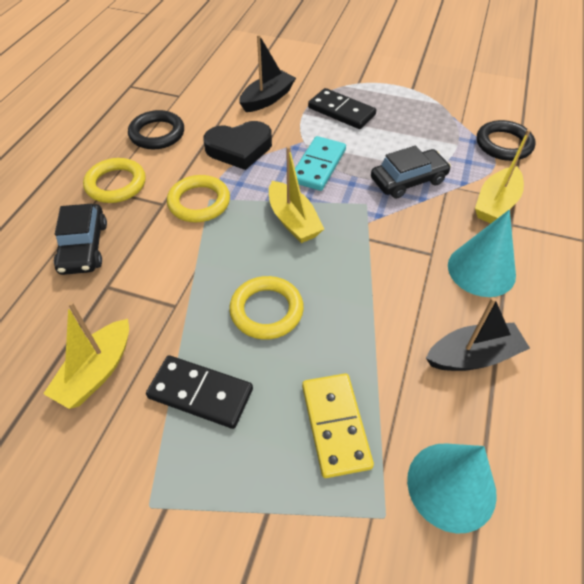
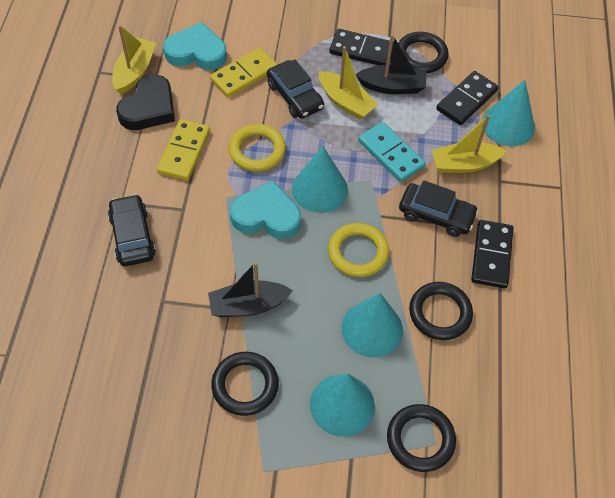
black car: [54,204,107,275] [371,146,451,199] = 2 -> [108,194,156,266] [267,59,324,119] [399,180,479,237] = 3
black domino: [146,355,253,429] [308,88,376,129] = 2 -> [329,29,394,66] [436,71,499,125] [471,220,514,289] = 3
black ring: [128,110,184,149] [477,120,536,161] = 2 -> [211,352,279,416] [387,404,456,472] [398,32,449,73] [409,282,473,340] = 4
turquoise cone: [407,444,497,533] [448,210,516,297] = 2 -> [292,146,348,213] [310,374,375,437] [341,293,403,358] [482,80,535,146] = 4
turquoise heart: none = 0 -> [163,22,227,70] [230,181,301,239] = 2
yellow domino: [302,373,374,478] = 1 -> [157,119,210,181] [210,48,277,98] = 2
yellow ring: [83,158,146,203] [167,175,230,222] [229,276,304,339] = 3 -> [229,124,286,172] [328,223,389,277] = 2

